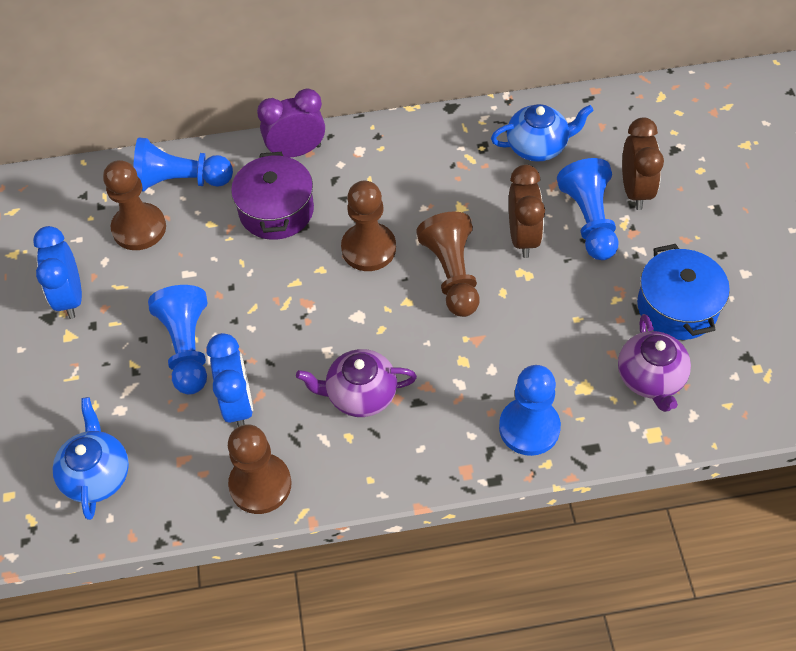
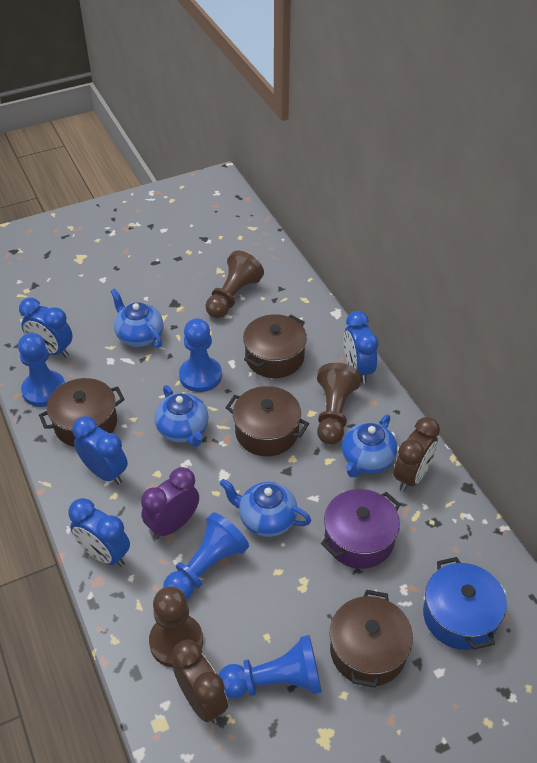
blue clock: [33,226,82,319] [206,333,253,427] = 2 -> [19,298,73,358] [68,498,130,567] [72,416,128,485] [344,311,378,384] = 4
blue teapot: [53,397,129,520] [491,104,594,162] = 2 -> [111,288,163,348] [155,385,208,447] [220,479,311,537] [342,415,397,477] = 4
brown pawn: [103,160,166,250] [228,424,292,514] [341,181,396,271] [416,212,480,317] = 4 -> [149,586,203,667] [205,251,264,318] [317,363,361,445] = 3
brown pot: none = 0 -> [39,378,125,447] [225,386,309,456] [243,314,307,378] [330,590,413,688] = 4
purple teapot: [296,349,417,417] [618,314,691,412] = 2 -> none = 0

